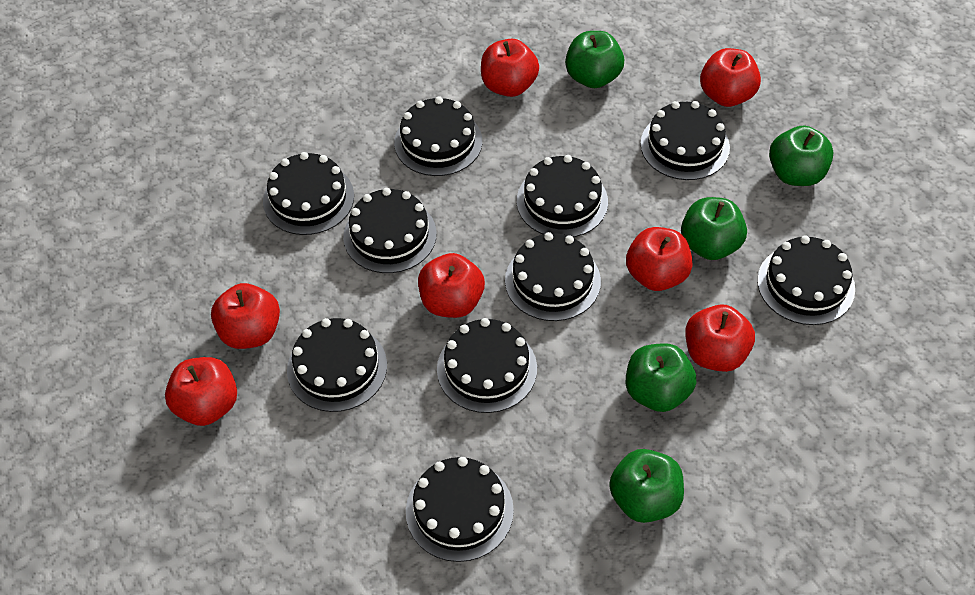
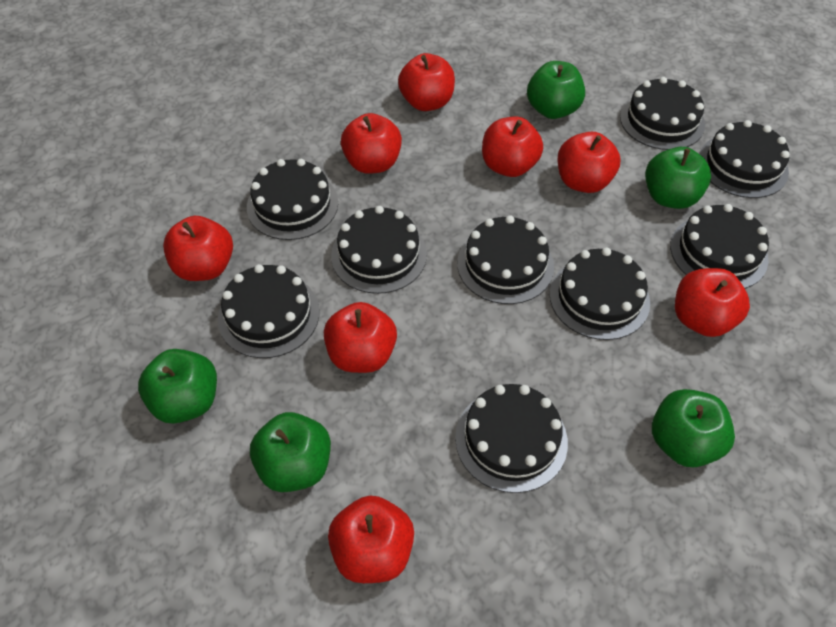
black cake: [263,152,354,235] [287,318,387,412] [343,188,437,273] [394,97,482,176] [406,457,514,562] [437,318,537,413] [505,232,601,321] [517,155,608,237] [640,101,730,180] [757,235,855,325] = 10 -> [218,264,320,358] [247,159,338,240] [331,206,427,294] [455,384,568,493] [457,215,554,304] [550,248,650,340] [620,77,705,150] [670,204,769,289] [699,120,790,198] = 9
red apple: [165,357,237,426] [211,283,280,349] [418,253,485,318] [481,39,539,97] [626,227,693,291] [685,304,755,372] [700,48,761,107] = 7 -> [163,216,233,281] [324,302,397,373] [328,495,414,583] [341,113,402,174] [398,53,455,111] [482,116,543,177] [557,132,621,193] [675,268,750,337] = 8

